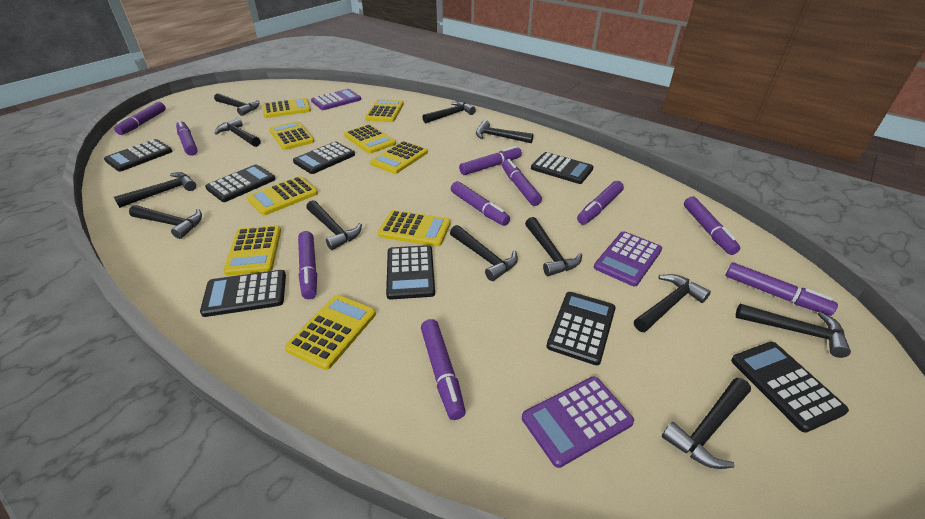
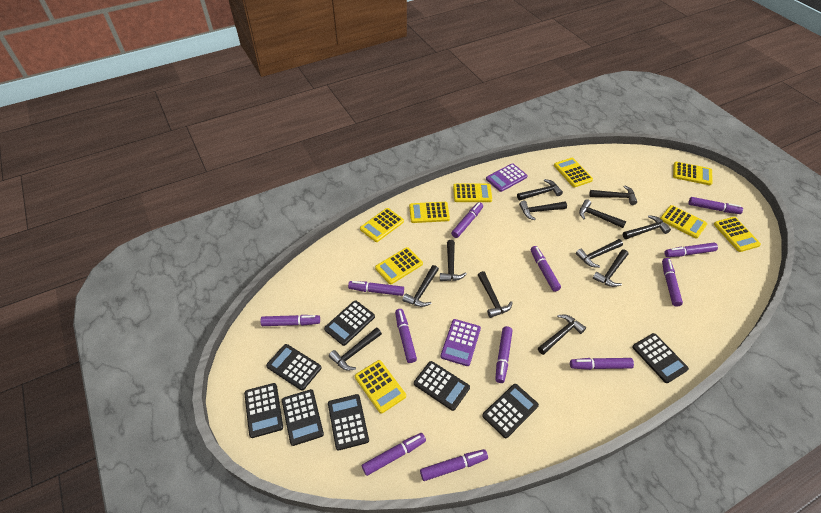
purple calculator: [311,89,361,110] [522,377,634,468] [594,231,662,286] = 3 -> [441,319,481,366] [486,163,528,192] = 2
purple marker: [114,102,166,135] [176,120,198,155] [298,231,317,299] [421,319,466,420] [451,181,510,226] [459,146,522,175] [502,159,542,206] [577,181,624,225] [684,197,740,255] [725,262,838,316] = 10 -> [260,315,320,326] [348,281,404,296] [362,433,426,476] [395,309,417,363] [420,449,488,481] [451,202,483,238] [495,326,513,383] [531,246,561,292] [570,358,634,370] [662,258,683,307] [664,243,718,257] [689,197,743,214] = 12

